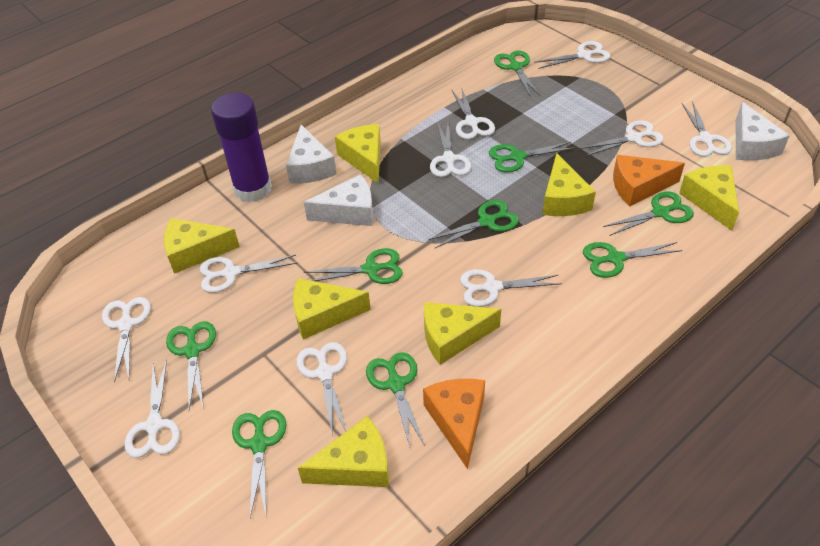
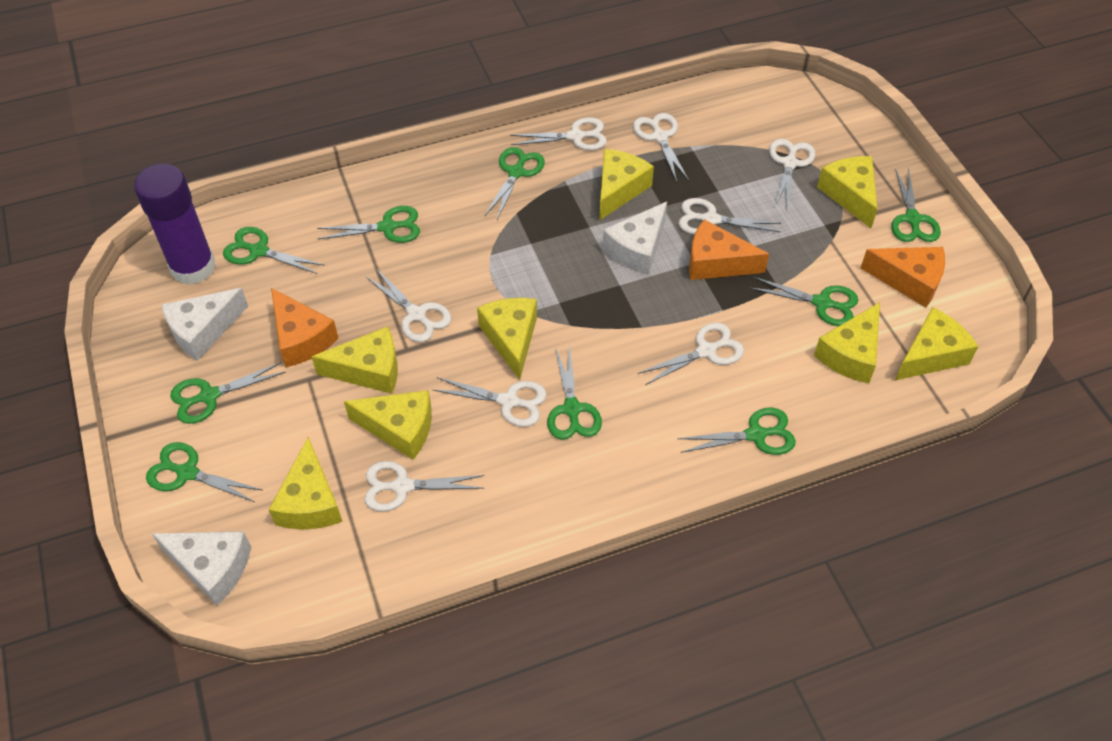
orange cheese: [423,379,485,469] [613,155,685,207] = 2 -> [271,288,339,367] [689,219,769,280] [861,247,945,308] = 3
white scissors: [102,297,151,383] [125,360,180,458] [200,255,298,293] [296,342,347,437] [430,123,471,177] [452,87,495,139] [460,269,562,307] [534,41,610,69] [580,121,664,156] [682,101,732,157] = 10 -> [364,461,484,512] [365,269,451,342] [433,377,547,427] [510,118,607,150] [633,113,689,182] [638,323,744,385] [678,198,781,235] [769,139,815,208] = 8
yellow cheese: [164,218,240,274] [293,278,371,339] [298,416,389,487] [335,124,381,184] [424,302,501,365] [542,153,596,216] [679,165,739,231] = 7 -> [269,437,343,529] [312,326,398,394] [344,390,432,460] [477,298,537,380] [599,149,654,221] [814,302,880,383] [817,156,878,228] [895,307,979,380] = 8

